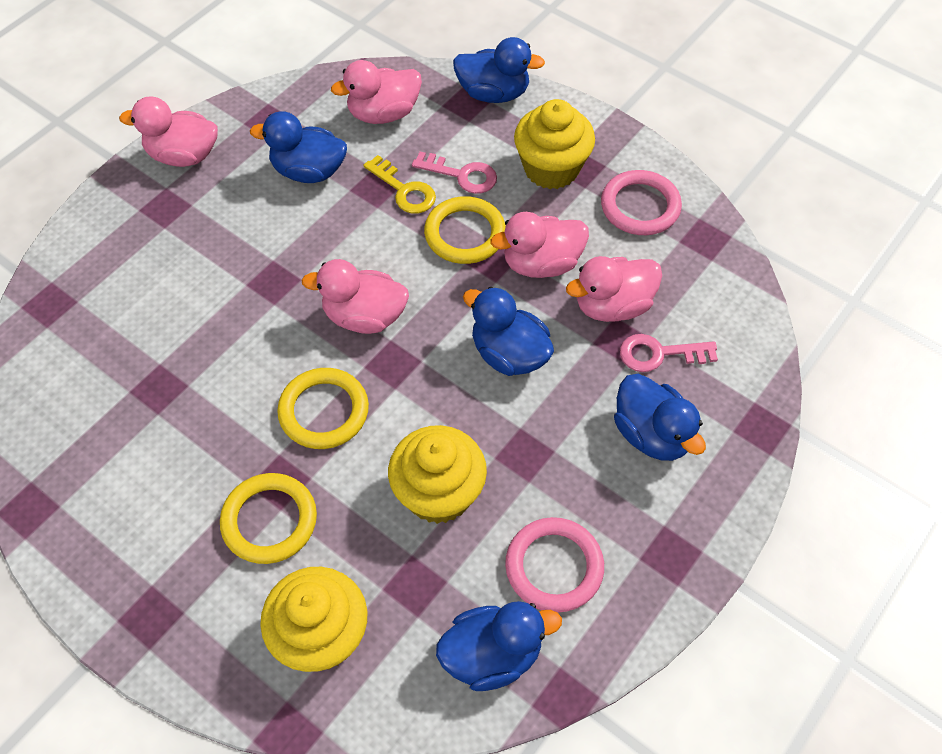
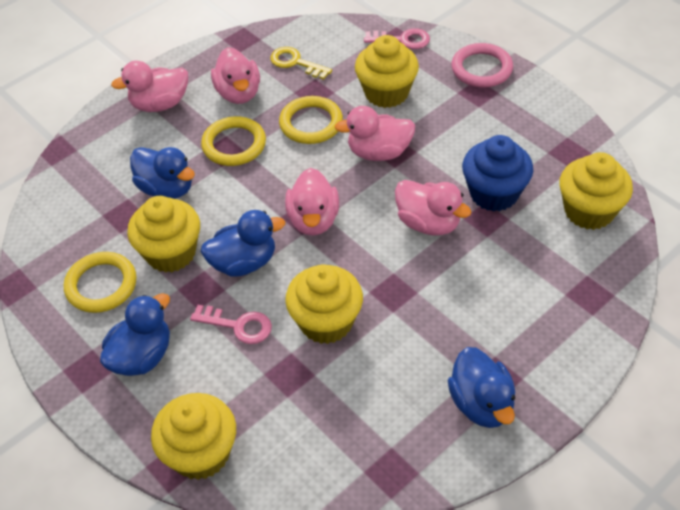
blue cupcake: none = 0 -> [462,135,533,212] = 1
blue duck: [250,111,347,183] [436,601,562,691] [453,37,545,103] [463,287,554,376] [614,374,706,461] = 5 -> [100,293,170,376] [130,147,195,199] [201,210,285,277] [448,347,515,428] = 4
pink ring: [505,517,604,613] [601,170,682,235] = 2 -> [451,43,513,88] = 1
yellow cupcake: [260,567,367,672] [388,425,487,524] [514,99,595,189] = 3 -> [127,196,200,273] [151,393,236,480] [285,265,363,344] [355,35,419,108] [559,152,633,230] = 5

